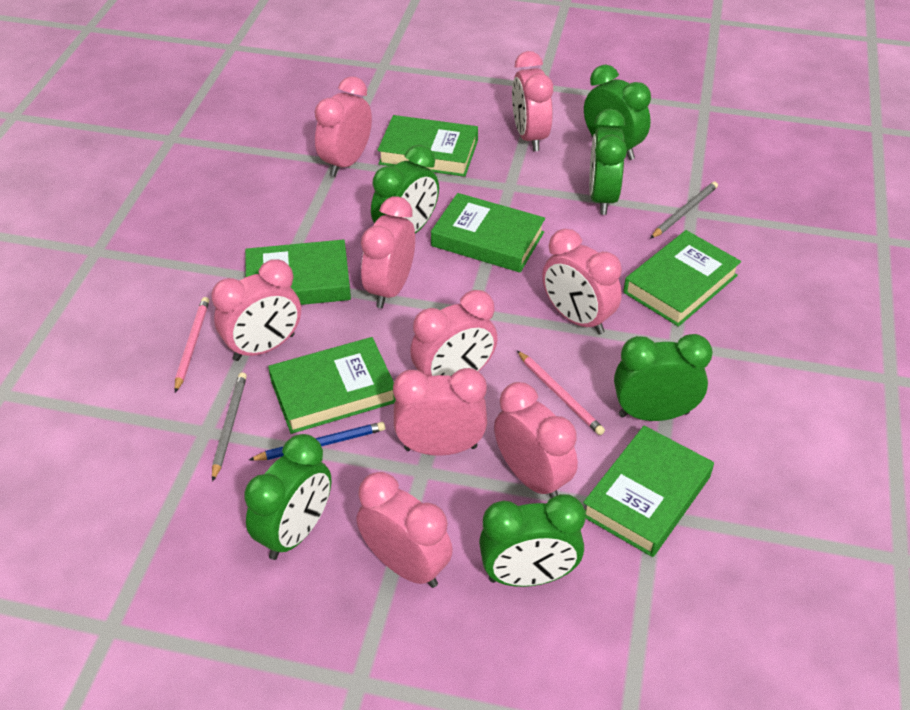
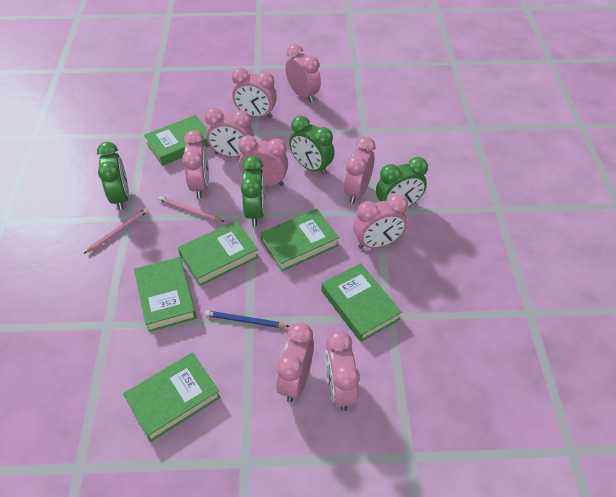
green clock: [244,434,331,560] [371,145,439,234] [479,494,586,587] [584,64,651,160] [589,109,627,215] [614,334,713,421] = 6 -> [97,142,129,210] [241,156,265,226] [289,116,335,175] [376,157,428,207] = 4
grey pencil: [212,372,247,482] [650,181,718,239] = 2 -> none = 0

